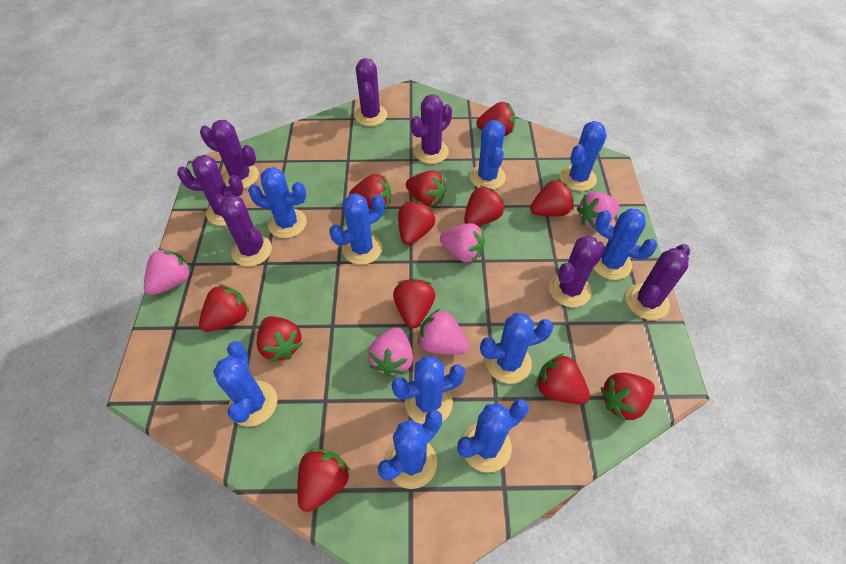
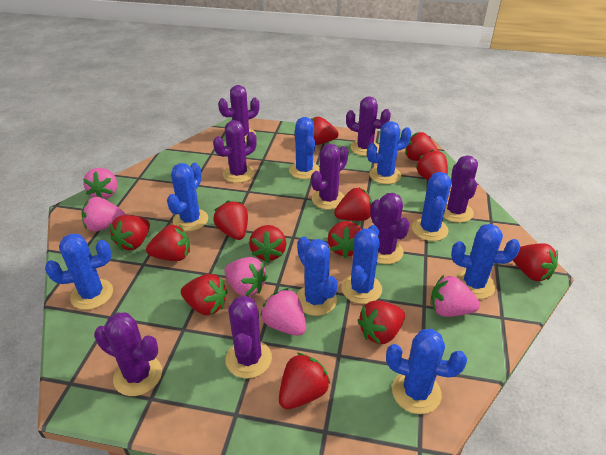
blue cactus: [213,341,277,426] [248,167,307,238] [329,193,385,265] [378,410,442,489] [391,356,465,425] [457,399,529,473] [470,120,506,190] [480,313,554,384] [560,121,607,191] [593,208,657,280] = 10 -> [45,234,113,310] [167,163,208,231] [289,117,320,179] [296,236,338,316] [341,225,382,304] [367,121,411,184] [386,329,467,414] [412,172,451,241] [451,224,520,299] = 9
purple cactus: [177,155,244,226] [200,120,259,189] [214,194,272,267] [354,58,387,126] [411,94,452,164] [549,236,605,307] [626,244,690,320] = 7 -> [94,313,162,396] [213,120,257,183] [218,85,259,143] [225,296,272,379] [311,144,348,210] [346,96,391,156] [370,193,410,264] [443,155,478,223] = 8
red strawberry: [199,284,249,332] [256,316,303,362] [297,449,351,512] [349,174,391,210] [393,279,435,328] [398,201,435,245] [406,170,447,207] [464,186,505,226] [477,102,516,136] [530,179,574,217] [536,353,590,405] [601,372,655,422] = 12 -> [110,215,150,251] [146,225,190,261] [181,274,228,315] [213,201,248,240] [249,225,286,263] [279,353,330,409] [311,117,339,145] [328,221,362,258] [334,188,373,221] [357,301,405,345] [405,132,439,161] [415,150,448,180] [513,243,558,281] = 13

